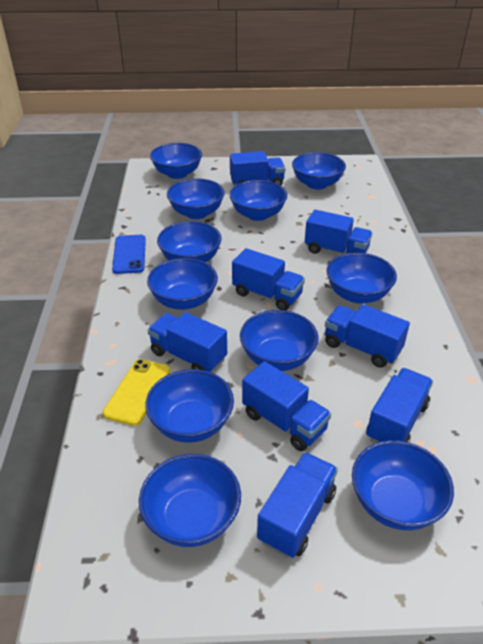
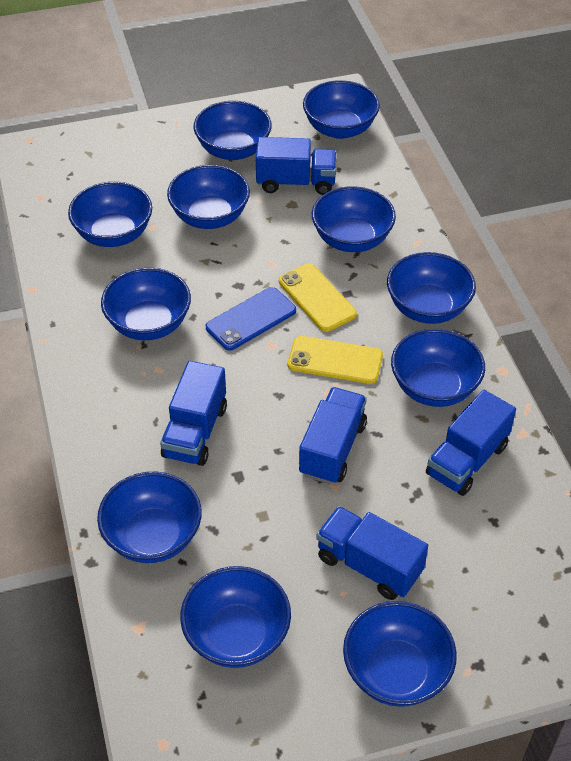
blue truck: [148,312,227,373] [230,151,285,186] [232,248,305,311] [242,361,331,451] [257,452,338,558] [305,210,372,254] [325,304,410,368] [366,368,433,443] = 8 -> [160,361,227,466] [256,137,337,195] [299,387,367,484] [316,506,428,600] [426,390,516,496] = 5
yellow phone: [103,359,170,426] = 1 -> [279,264,357,332] [288,336,383,384] = 2

